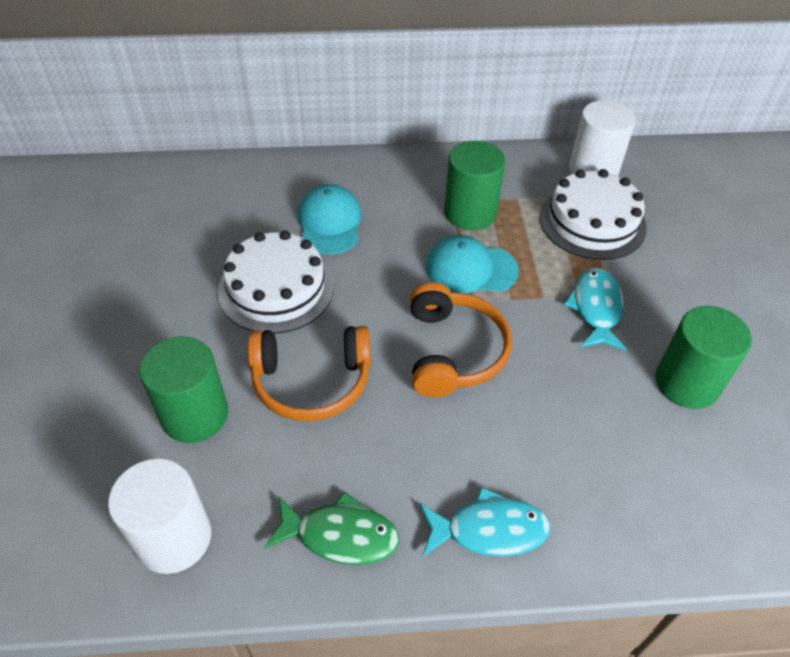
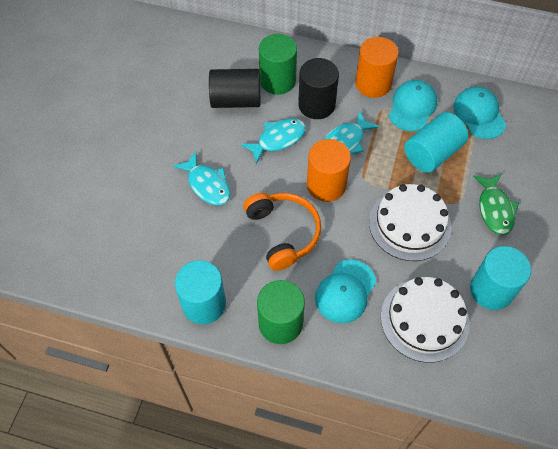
black cylinder: none = 0 -> [209,69,260,108] [298,58,339,119] = 2
green cylinder: [139,336,228,443] [444,141,505,230] [655,306,752,409] = 3 -> [257,280,305,344] [259,34,297,95] = 2
orange cylinder: none = 0 -> [307,139,351,202] [355,37,399,98] = 2
orange headphones: [248,326,371,421] [410,282,512,397] = 2 -> [244,193,321,271] = 1
turquoise cap: [298,184,362,255] [426,235,519,293] = 2 -> [315,259,376,323] [389,80,437,131] [453,87,506,139] = 3
turquoise cylinder: none = 0 -> [175,260,226,324] [404,112,468,173] [470,246,531,310] = 3
turquoise fish: [420,487,551,557] [564,268,627,351] = 2 -> [173,151,230,205] [241,118,306,164] [323,111,380,154] = 3
white cylinder: [108,459,211,574] [569,100,636,176] = 2 -> none = 0

